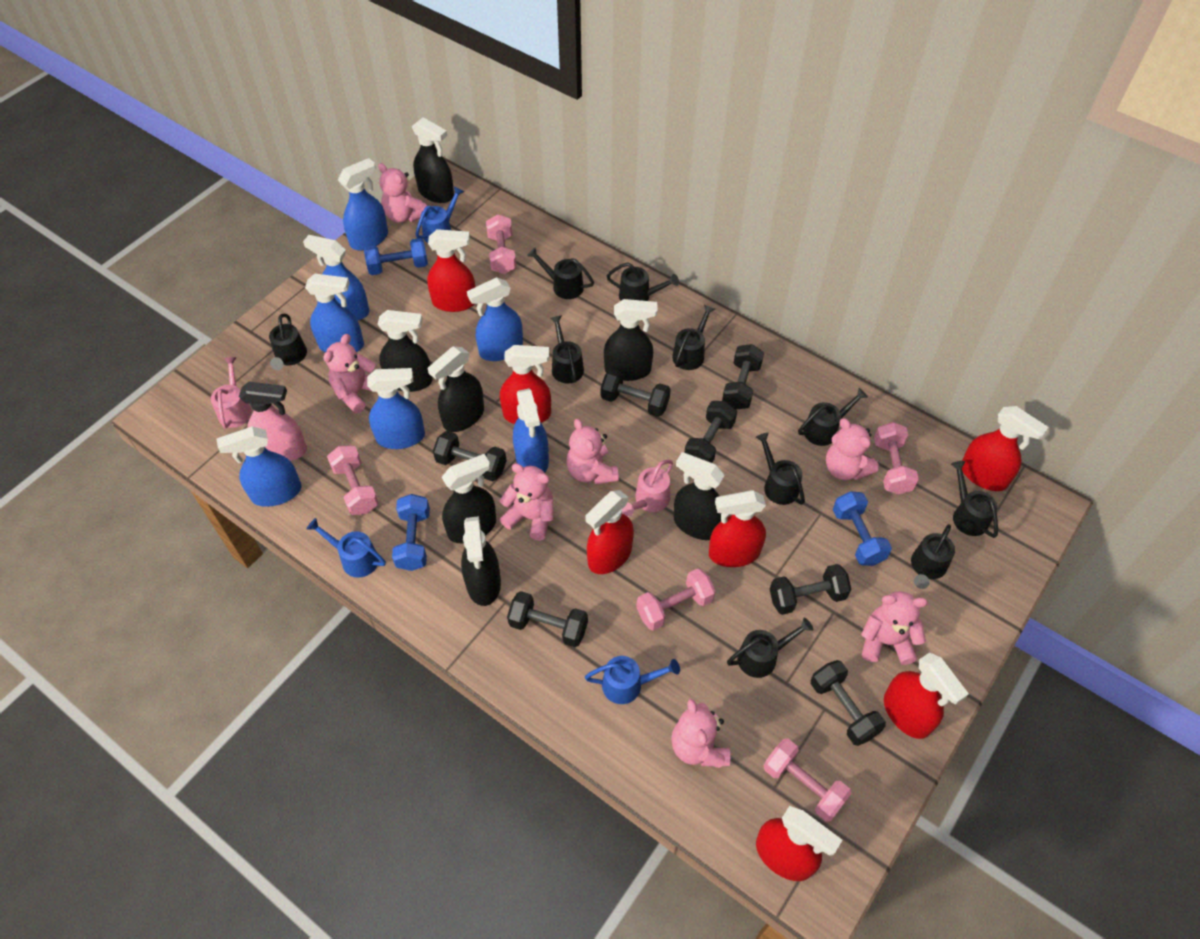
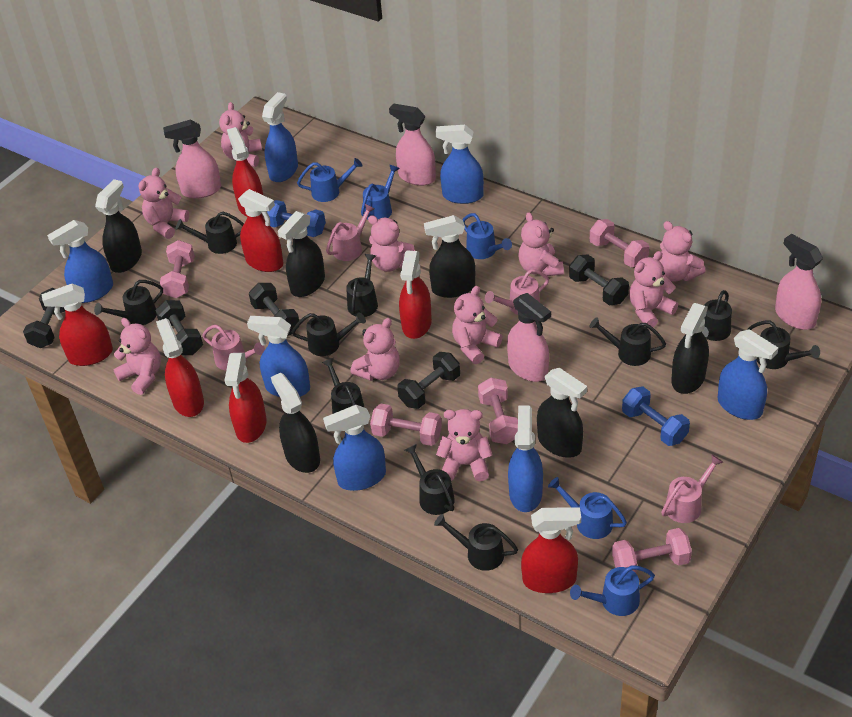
black dumbbell: [433,431,507,482] [507,591,588,647] [601,369,671,417] [684,401,737,463] [722,344,764,409] [770,564,851,615] [811,660,886,746] = 7 -> [23,288,65,348] [155,300,203,355] [249,283,299,336] [397,352,460,409] [569,254,629,306] = 5
black spray bottle: [378,310,433,392] [412,117,454,203] [427,346,484,432] [442,454,496,543] [461,516,501,606] [604,299,658,381] [674,452,725,540] = 7 -> [95,179,142,273] [271,373,320,473] [278,211,325,297] [424,215,475,298] [537,368,587,458] [672,303,709,394] = 6
blue dumbbell: [364,238,428,275] [392,494,430,571] [833,491,892,566] = 3 -> [267,200,326,237] [622,386,690,446] = 2
blue watering can: [307,518,386,578] [415,186,464,243] [585,656,680,704] = 3 -> [297,158,363,202] [361,165,400,220] [463,213,512,259] [548,477,627,539] [570,565,655,616] = 5
pink spray bottle: [239,382,307,461] = 1 -> [163,120,221,199] [389,103,436,186] [507,293,551,382] [775,234,823,330] = 4
pink teddy bear: [323,334,376,414] [378,163,427,223] [499,463,553,541] [567,419,619,484] [671,699,730,768] [826,418,879,480] [861,591,928,665] = 7 -> [113,318,161,395] [138,168,189,239] [219,102,262,167] [350,318,400,381] [368,215,415,272] [436,409,493,481] [452,286,502,364] [518,212,564,276] [629,251,678,328] [660,221,705,281] = 10
pink watering can: [211,357,252,429] [622,460,673,517] = 2 -> [202,325,265,370] [326,204,375,261] [485,269,549,315] [661,455,723,523] = 4

